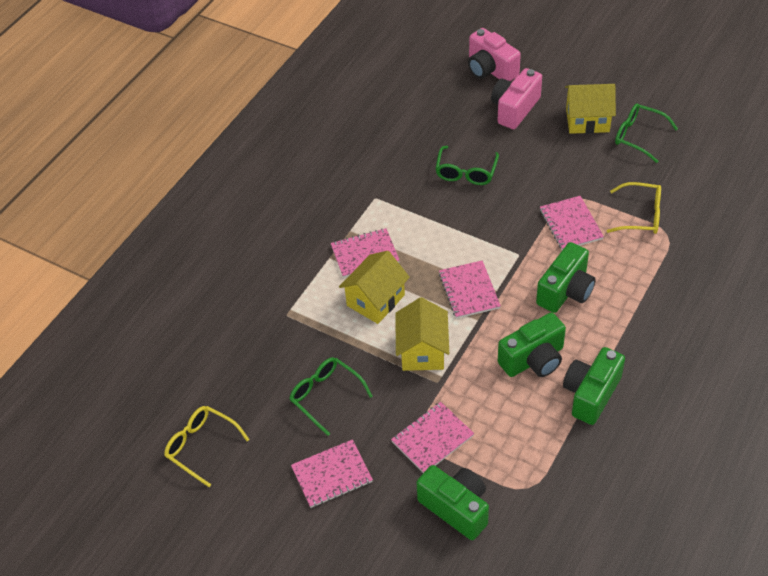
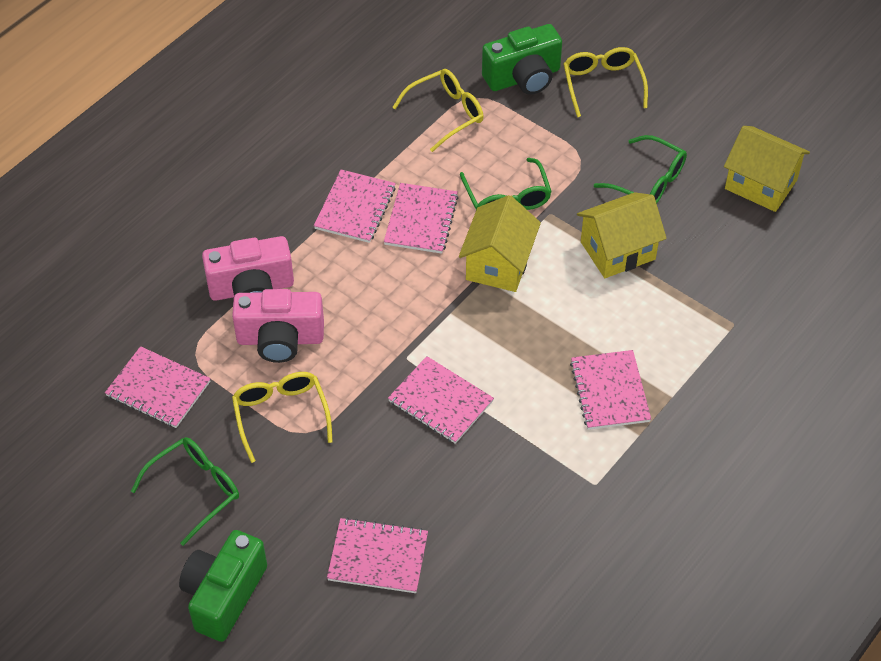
green camera: [416,465,489,540] [498,312,566,377] [536,242,596,313] [563,347,625,425] = 4 -> [179,530,267,642] [482,24,562,95] = 2
pink notebook: [291,439,373,508] [331,228,400,278] [391,402,474,473] [439,260,501,319] [540,196,604,250] = 5 -> [105,346,211,428] [314,170,396,243] [327,517,428,593] [384,183,459,254] [388,356,494,444] [570,350,651,430] = 6
yellow glasses: [164,406,250,487] [607,182,661,234] = 2 -> [232,372,333,463] [392,69,484,152] [564,47,648,117] = 3

